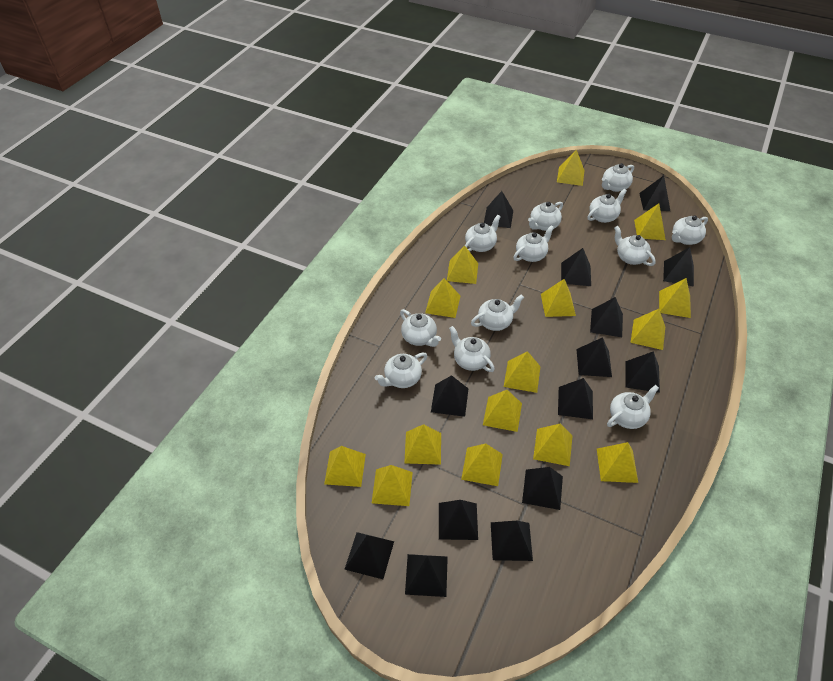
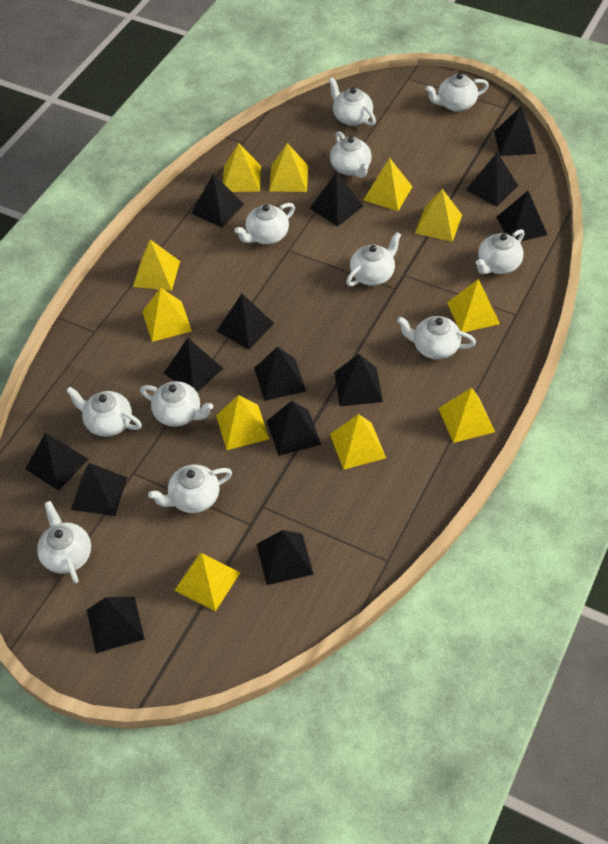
white teapot: [375,352,428,388] [400,309,441,347] [449,326,495,372] [465,215,501,252] [471,295,524,331] [513,225,554,262] [528,202,563,231] [587,189,627,223] [602,163,634,192] [607,385,659,429] [614,226,656,266] [672,215,708,245] = 12 -> [37,501,91,583] [66,387,142,437] [140,381,213,427] [148,464,232,513] [234,203,295,244] [329,77,376,126] [330,131,372,178] [346,232,401,286] [397,316,476,359] [425,73,489,112] [476,229,525,274] = 11
yellow pyramid: [324,446,366,487] [372,465,413,506] [404,424,441,465] [425,278,460,318] [447,246,478,284] [461,443,503,486] [483,390,522,432] [504,351,541,393] [533,424,572,466] [541,279,576,317] [557,149,584,186] [597,442,638,483] [630,309,665,350] [634,204,666,240] [659,278,691,318] = 15 -> [133,240,180,291] [142,287,192,342] [174,553,240,611] [216,395,269,450] [223,143,261,192] [269,143,308,192] [330,414,386,470] [363,158,413,211] [415,189,462,242] [438,388,495,443] [447,279,500,332] = 11

